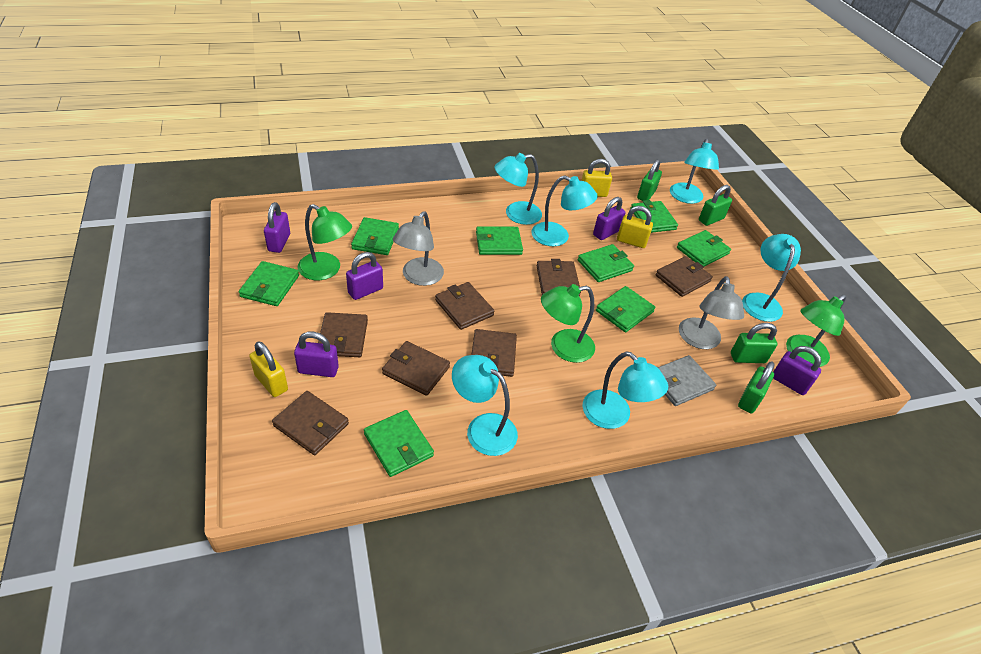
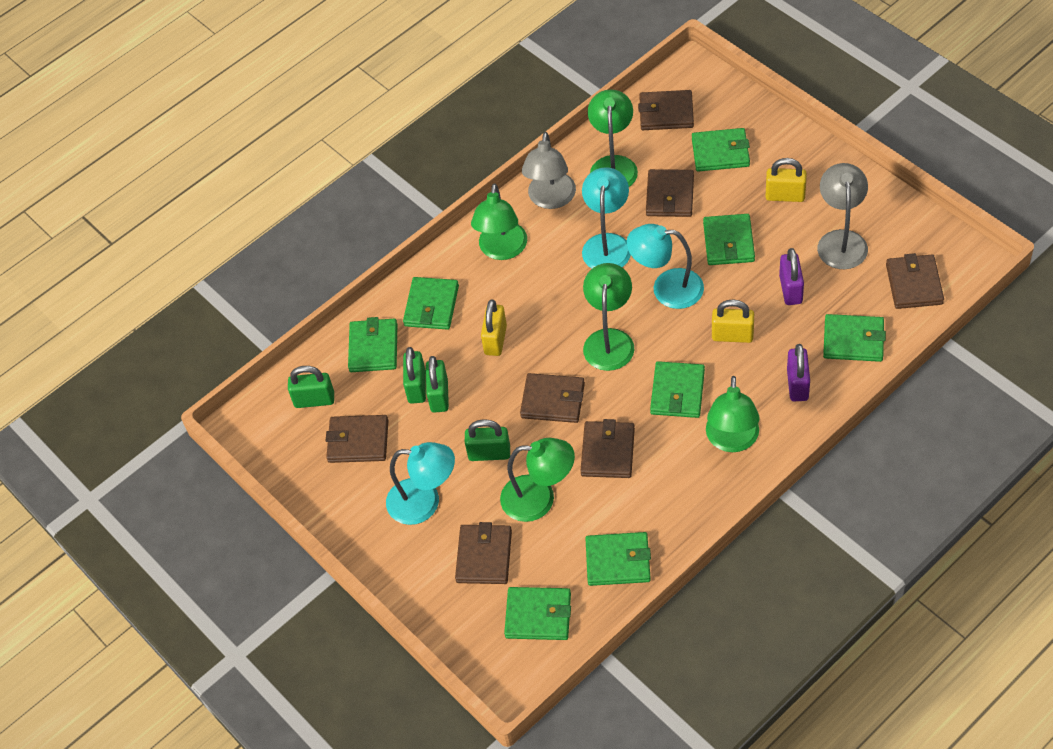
green lamp: [298,204,352,280] [541,284,595,363] [786,295,846,367] = 3 -> [471,183,527,260] [500,438,575,522] [583,263,634,371] [588,89,638,187] [706,376,760,452] = 5
grey wallet: [657,355,716,406] = 1 -> none = 0
purple padlock: [264,202,290,253] [294,332,339,377] [346,252,383,300] [593,197,625,240] [773,346,822,395] = 5 -> [779,248,804,305] [787,344,810,401] = 2
turquoise lamp: [452,355,518,456] [494,153,542,225] [531,175,598,246] [582,351,668,429] [670,139,719,204] [742,234,801,322] = 6 -> [386,442,455,525] [582,167,631,268] [627,224,704,309] = 3

